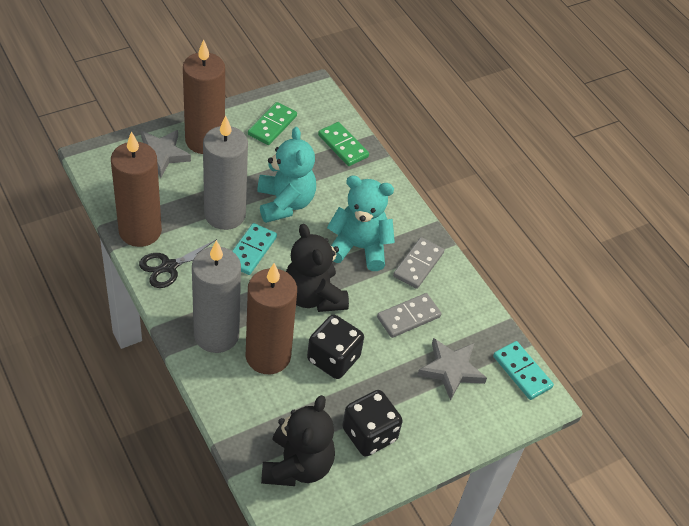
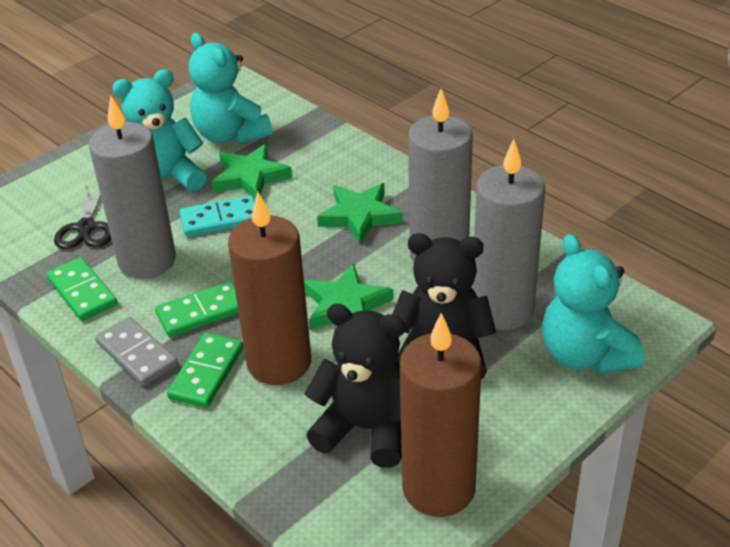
black dice: [307,315,364,379] [342,390,403,456] = 2 -> none = 0
brown candle: [111,131,162,247] [183,40,225,154] [245,263,297,374] = 3 -> [228,191,311,385] [400,313,482,517] = 2
green domino: [248,102,297,145] [318,122,369,166] = 2 -> [46,257,117,321] [155,281,239,337] [167,333,244,408] = 3
green star: none = 0 -> [211,144,292,199] [304,263,394,330] [317,183,403,244] = 3
grey candle: [192,240,241,353] [203,116,248,230] = 2 -> [89,96,176,279] [408,89,473,263] [473,139,545,330] = 3
grey domino: [377,293,442,338] [393,237,444,289] = 2 -> [95,317,178,386] = 1
grey star: [141,130,191,178] [418,338,487,401] = 2 -> none = 0
turquoise domino: [232,223,277,275] [493,341,554,400] = 2 -> [179,195,255,237] = 1
turquoise teddy bear: [257,127,316,223] [327,175,395,271] = 2 -> [112,69,206,191] [189,33,272,144] [542,234,644,374] = 3

